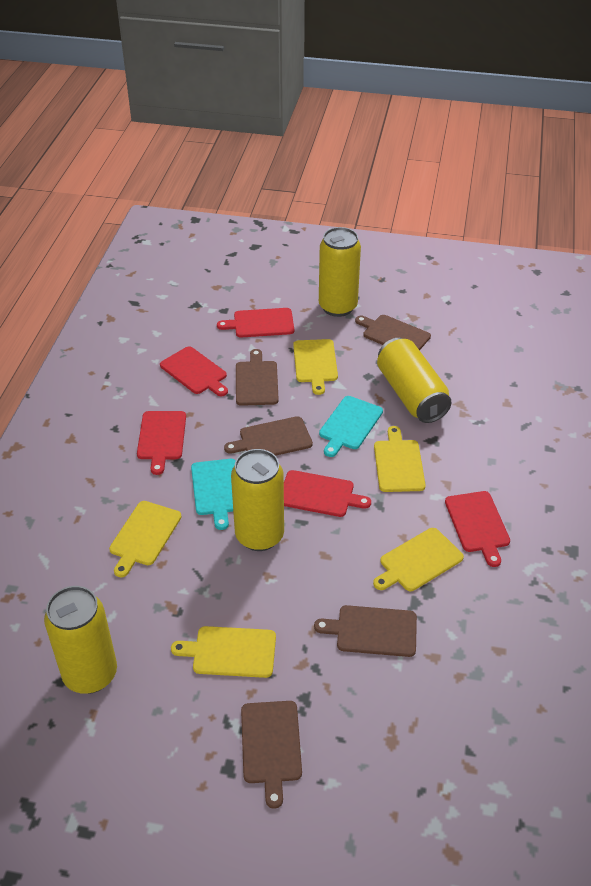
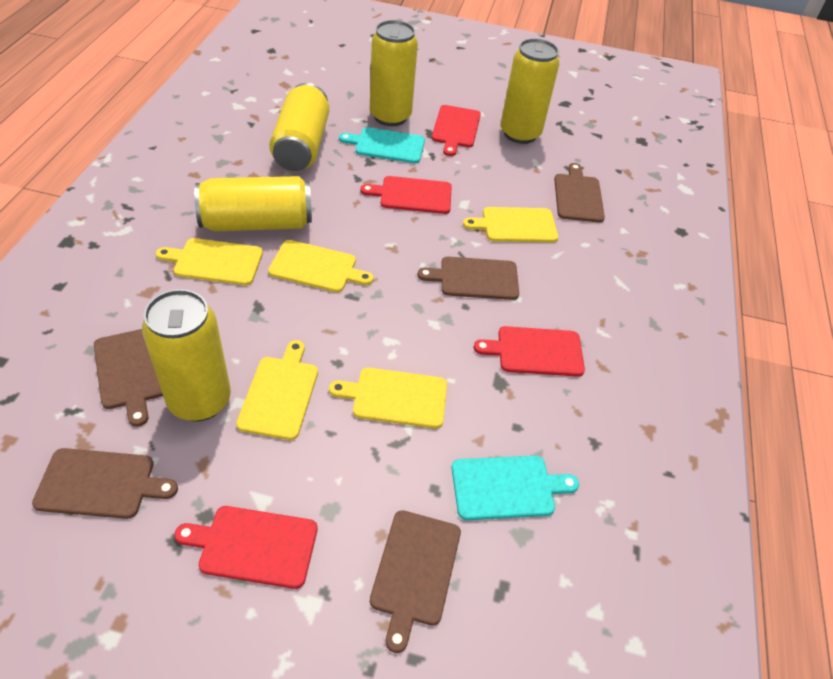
red cutting board: [137,411,186,475] [160,346,228,396] [217,308,294,338] [284,470,371,517] [445,491,510,567] = 5 -> [174,506,318,589] [360,176,452,214] [432,105,481,156] [474,326,585,377] = 4
yellow can: [44,586,117,694] [231,449,284,551] [319,227,361,317] [377,338,452,423] = 4 -> [142,289,231,422] [194,176,312,232] [269,83,329,171] [370,20,418,126] [501,38,560,144] = 5

